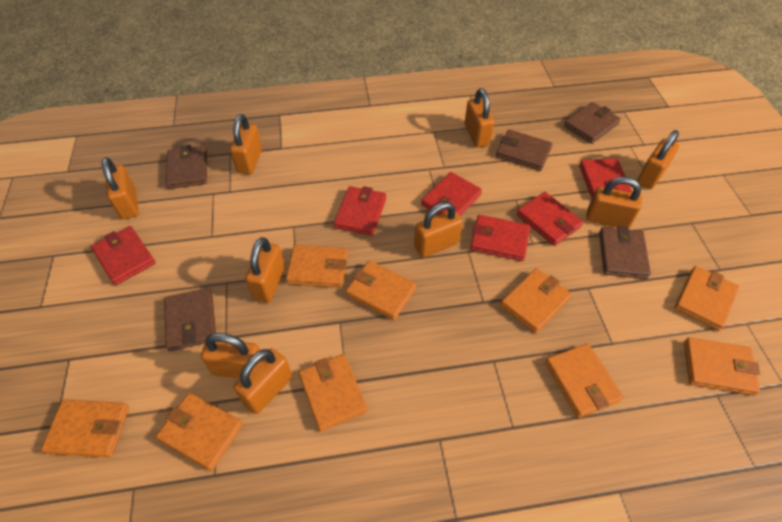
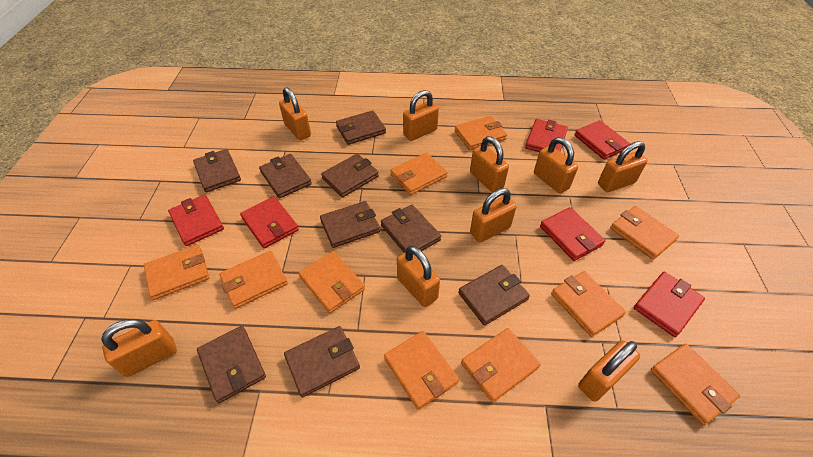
brown wallet: [164,288,216,351] [166,145,207,189] [496,130,553,171] [564,102,621,144] [599,226,651,279] = 5 -> [193,149,241,192] [197,326,266,403] [259,154,312,198] [284,326,360,398] [320,201,380,248] [321,154,379,197] [336,110,386,145] [381,205,441,253] [458,265,530,326] = 9
orange wallet: [41,399,129,458] [156,393,243,471] [286,245,348,288] [298,354,367,431] [346,260,417,320] [500,268,572,333] [545,343,623,418] [674,266,739,331] [684,337,760,395] = 9 -> [144,245,209,300] [220,251,288,309] [299,251,365,313] [384,331,459,410] [390,153,448,195] [455,116,507,150] [461,328,541,403] [551,271,626,337] [610,206,679,260] [650,344,740,425] = 10

